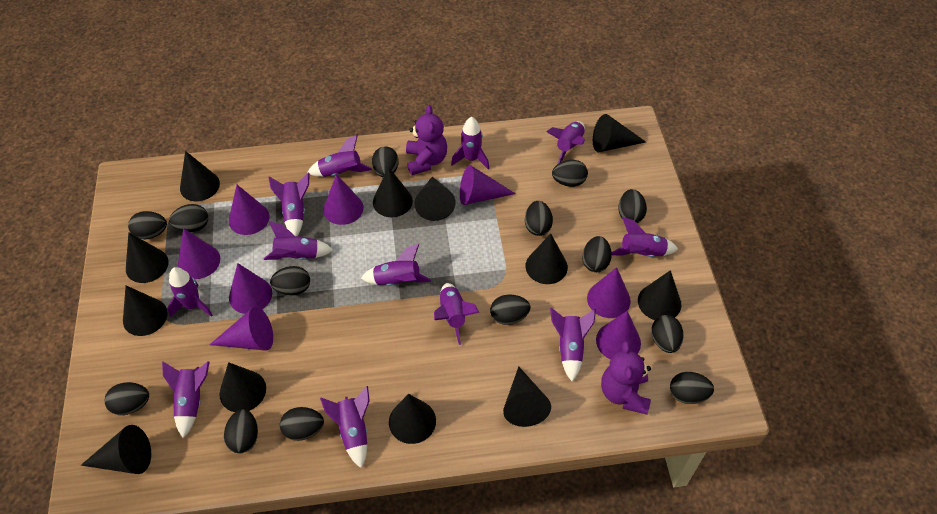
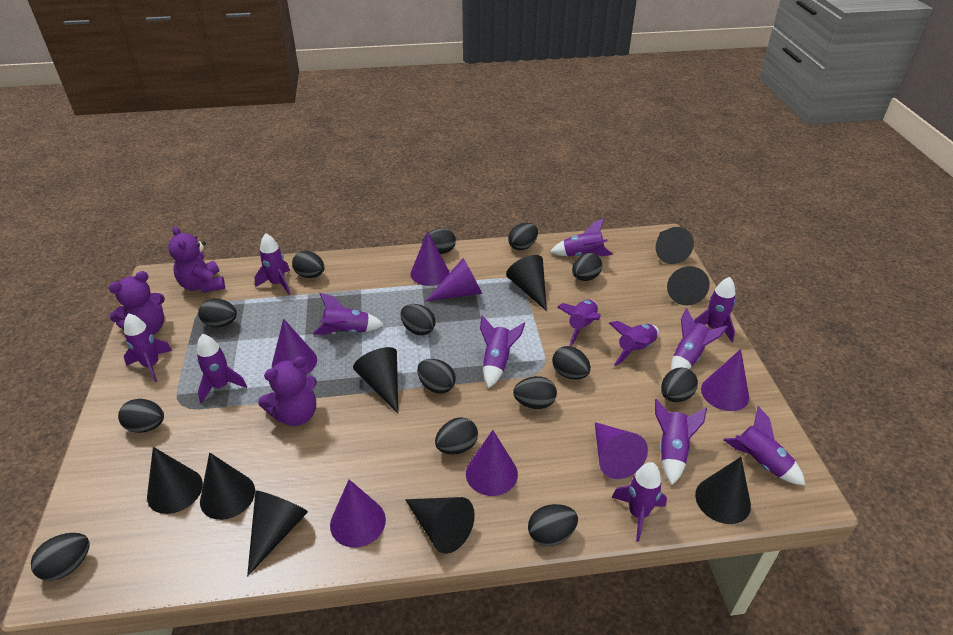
black cone: [81,425,151,474] [123,285,168,336] [126,232,169,283] [180,151,220,201] [219,362,266,412] [373,167,413,217] [389,394,436,444] [414,177,456,221] [503,367,551,427] [525,233,568,284] [593,114,646,152] [638,270,681,320] = 12 -> [147,447,203,514] [200,452,255,520] [247,491,308,576] [353,347,398,413] [405,497,475,554] [506,255,547,311] [656,227,694,264] [667,266,710,305] [695,457,751,524] = 9
purple cone: [178,228,220,279] [209,307,273,350] [229,185,269,235] [229,263,272,314] [323,174,364,225] [460,165,516,205] [587,267,631,318] [596,311,641,359] = 8 -> [272,319,317,375] [330,479,386,547] [411,231,449,286] [426,258,482,301] [466,430,518,496] [595,422,648,479] [701,349,749,411] = 7
purple rocket: [162,361,210,438] [167,267,213,317] [264,221,333,260] [269,172,310,236] [307,135,372,177] [320,386,370,469] [361,244,431,286] [434,283,480,345] [451,117,489,170] [546,121,585,164] [550,308,596,382] [611,217,678,257] = 12 -> [124,313,172,382] [197,334,247,403] [254,233,290,295] [313,293,384,335] [480,315,525,388] [550,218,613,256] [557,299,601,346] [609,321,659,366] [611,462,667,542] [655,399,707,485] [671,308,728,370] [694,277,735,342] [723,406,805,485] = 13
purple teddy bear: [406,105,447,175] [601,341,651,415] = 2 -> [108,271,165,335] [168,226,225,293] [258,356,317,426] = 3

